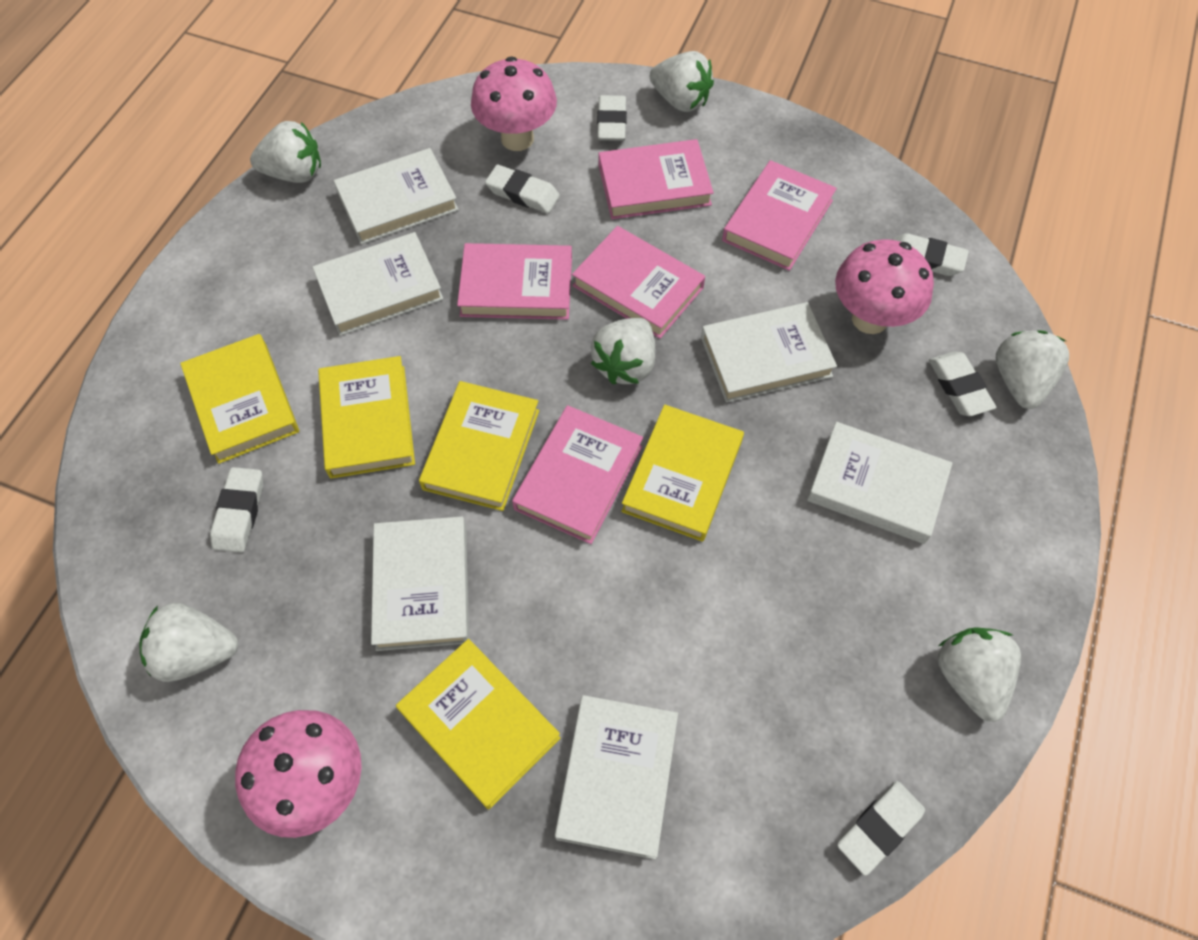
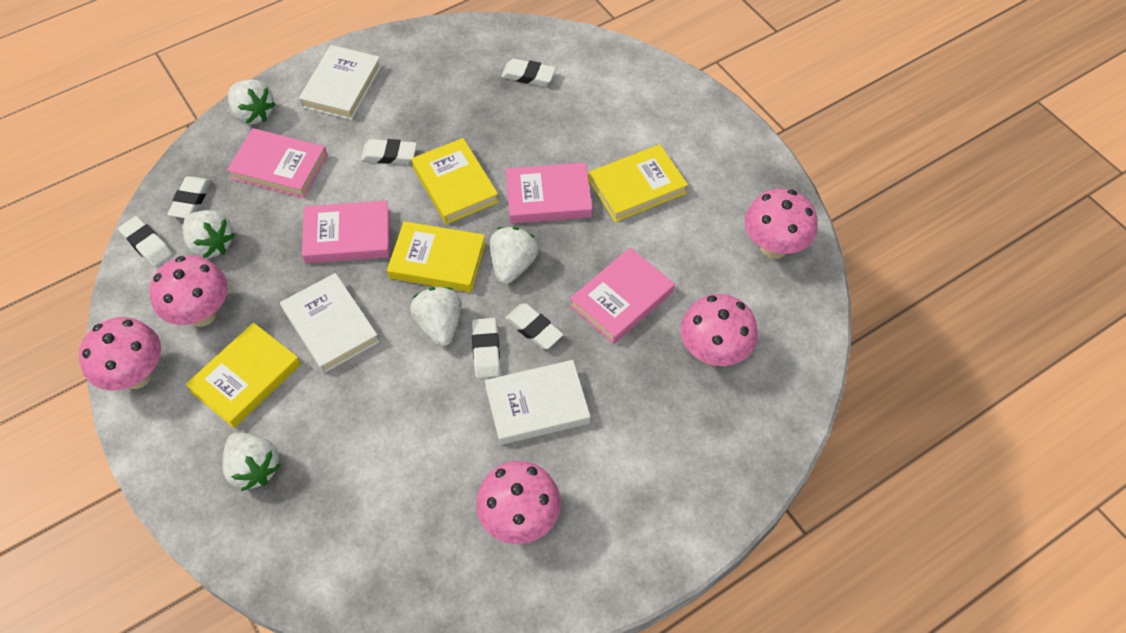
pink book: [457,243,572,320] [512,405,643,544] [572,226,705,339] [598,139,714,219] [722,160,837,271] = 5 -> [227,128,327,198] [302,200,390,263] [506,162,592,224] [570,248,675,344] = 4
pink mushroom: [235,710,362,838] [471,57,557,151] [835,239,934,334] = 3 -> [79,317,161,390] [150,256,228,327] [476,461,561,544] [680,294,758,366] [745,189,817,259] = 5
white book: [312,232,443,336] [334,148,459,244] [371,516,469,651] [555,695,678,859] [701,302,837,403] [807,422,952,544] = 6 -> [280,273,380,373] [299,45,382,120] [485,360,590,445] = 3
white strawberry: [139,603,238,682] [250,121,321,183] [591,318,655,384] [650,51,714,112] [938,627,1021,722] [996,330,1069,409] = 6 -> [183,210,235,258] [222,433,280,491] [228,79,275,125] [410,287,462,347] [490,227,538,284] = 5
yellow book: [180,334,299,464] [318,356,415,479] [396,639,561,809] [419,381,539,511] [621,405,744,542] = 5 -> [185,323,301,428] [387,221,486,292] [411,138,499,224] [589,144,688,222] = 4

